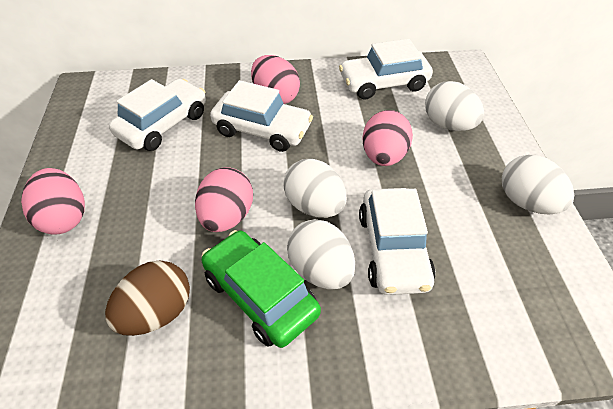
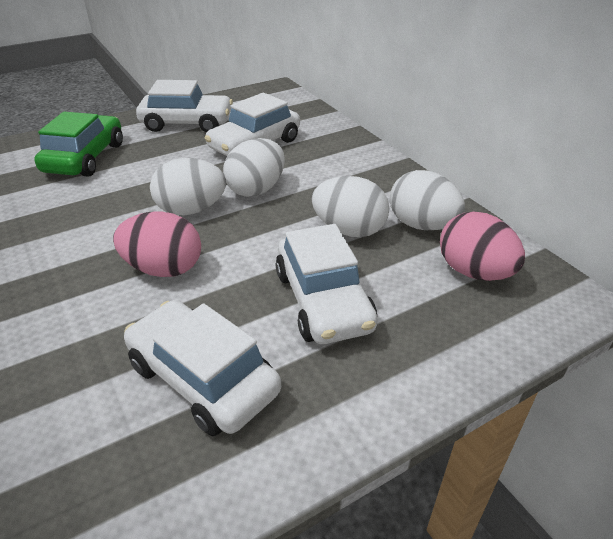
brown egg: [105,261,190,336] = 1 -> none = 0
pink egg: [21,168,85,235] [195,167,253,232] [251,55,300,104] [362,110,413,166] = 4 -> [113,211,201,277] [440,211,525,281] = 2

